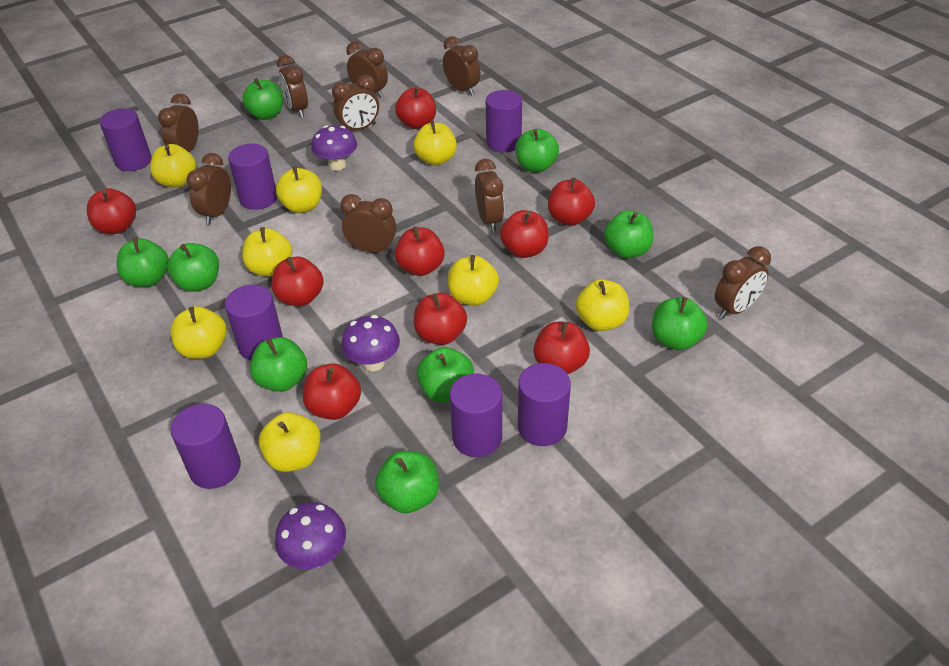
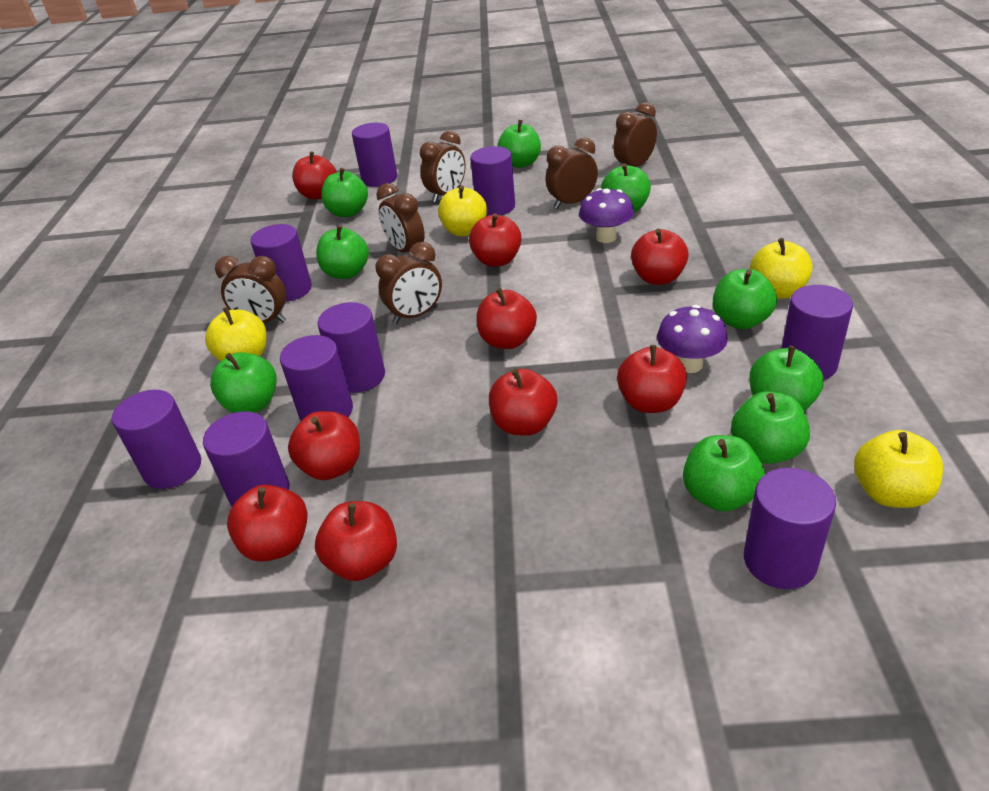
brown clock: [158,93,199,152] [186,153,231,225] [277,55,308,118] [332,75,379,130] [340,194,396,253] [346,41,388,98] [443,36,481,96] [475,159,504,232] [715,246,771,319] = 9 -> [215,256,286,323] [376,183,425,253] [376,242,442,324] [420,131,466,202] [546,137,598,209] [613,102,657,167] = 6
purple cylinder: [99,108,152,171] [170,404,241,489] [225,285,283,361] [228,144,277,210] [449,374,502,457] [486,90,522,153] [518,363,571,446] = 7 -> [112,390,201,489] [203,411,290,507] [251,224,312,302] [280,335,353,421] [318,302,385,393] [352,123,397,187] [470,146,515,216] [744,468,836,589] [781,285,853,380] = 9
purple mushroom: [275,502,346,569] [311,125,357,171] [341,315,400,371] = 3 -> [579,188,634,243] [657,305,728,373] = 2
yellow apple: [150,144,196,188] [170,306,227,359] [242,227,293,276] [258,412,321,472] [276,166,322,213] [413,120,457,166] [448,255,499,306] [576,279,629,331] = 8 -> [205,307,267,361] [438,185,487,236] [750,238,813,299] [854,430,943,508] = 4

